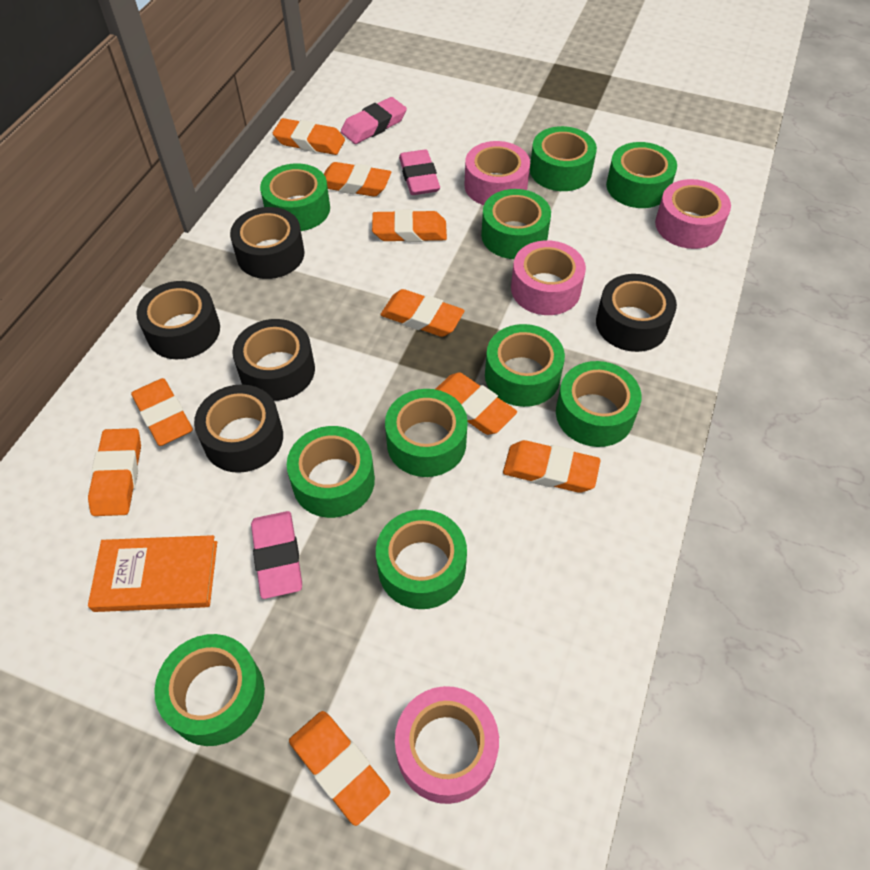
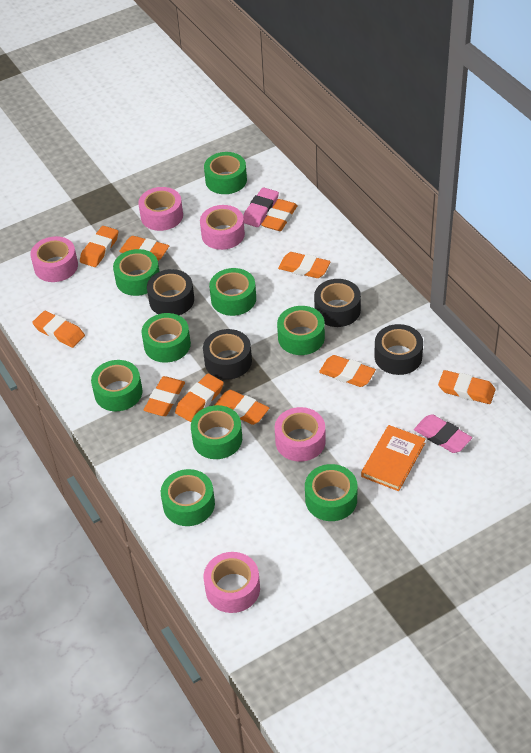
black tape: [136,281,220,359] [194,384,283,473] [230,207,305,279] [232,319,315,401] [596,274,677,352] = 5 -> [147,269,194,315] [203,329,252,380] [314,279,361,327] [374,324,423,375] = 4
green tape: [154,634,265,746] [260,163,330,231] [287,426,375,518] [376,509,467,609] [385,389,468,477] [481,189,551,259] [485,324,565,407] [530,126,597,191] [556,361,642,447] [606,142,677,208] = 10 -> [91,360,143,411] [113,249,159,296] [141,313,191,363] [161,469,215,526] [191,405,242,459] [204,152,247,194] [209,268,256,316] [277,306,325,355] [305,464,357,521] = 9
orange eraser: [88,428,141,516] [131,378,193,446] [273,118,345,155] [289,711,390,826] [324,162,391,197] [372,210,447,242] [381,289,465,337] [435,373,517,435] [503,440,601,493] = 9 -> [32,311,85,348] [80,226,118,267] [119,236,169,261] [144,376,185,416] [175,373,224,422] [215,390,269,425] [261,199,298,231] [278,252,331,278] [319,355,376,387] [438,370,496,404] = 10
pink eraser: [251,511,302,599] [341,97,407,144] [399,150,440,195] = 3 -> [243,187,279,227] [414,414,472,453] = 2
pink tape: [395,686,499,804] [465,141,530,205] [511,240,586,315] [655,179,731,249] = 4 -> [30,236,78,282] [138,187,183,231] [200,205,245,250] [204,552,260,613] [275,407,326,462] = 5

